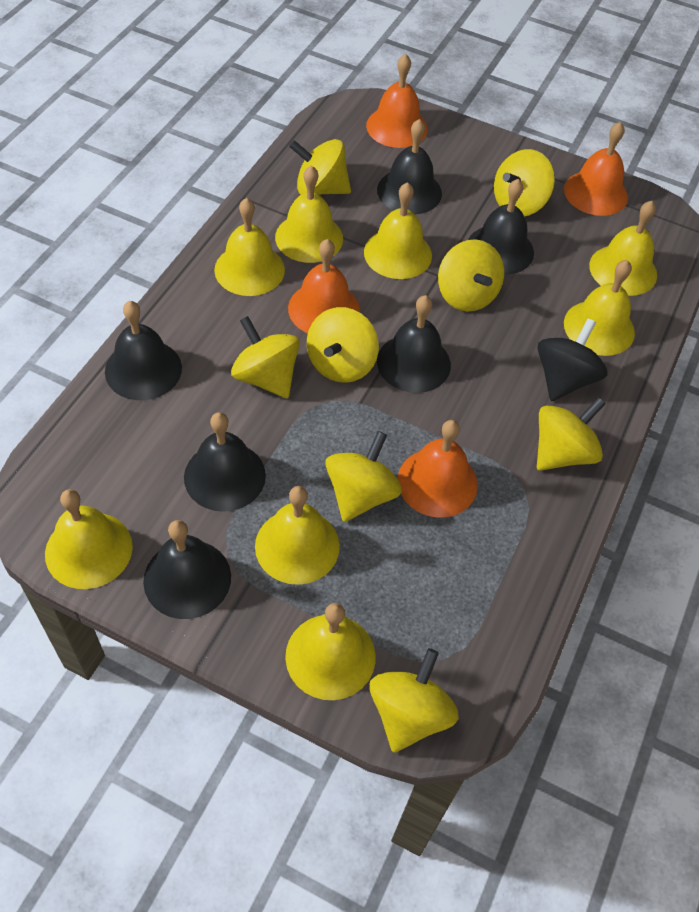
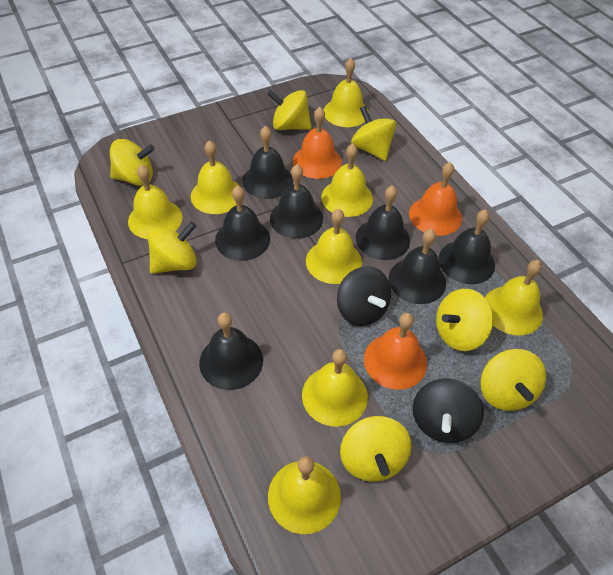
black bell: [105,301,182,400] [143,520,231,619] [184,412,266,512] [377,119,442,214] [377,295,451,393] [468,179,534,275] = 6 -> [199,312,263,390] [215,186,270,261] [242,126,293,199] [270,165,323,239] [356,185,410,260] [389,229,446,304] [439,209,495,284] = 7
black spinning top: [537,319,607,401] = 1 -> [337,266,391,326] [412,378,484,443] = 2
orange bell: [288,239,360,333] [366,54,428,148] [398,420,478,518] [564,122,628,216] = 4 -> [293,107,342,179] [364,313,427,390] [409,162,462,236] = 3
yellow spinning top: [231,316,300,398] [289,139,351,195] [307,307,379,383] [325,431,402,522] [369,648,459,753] [438,239,504,312] [494,149,555,216] [537,397,606,471] = 8 -> [110,139,155,186] [148,222,197,274] [267,90,312,130] [340,416,412,482] [351,106,397,161] [436,289,494,351] [481,349,546,411] = 7

